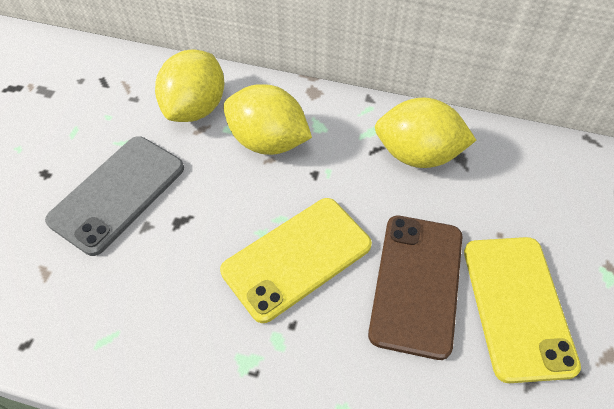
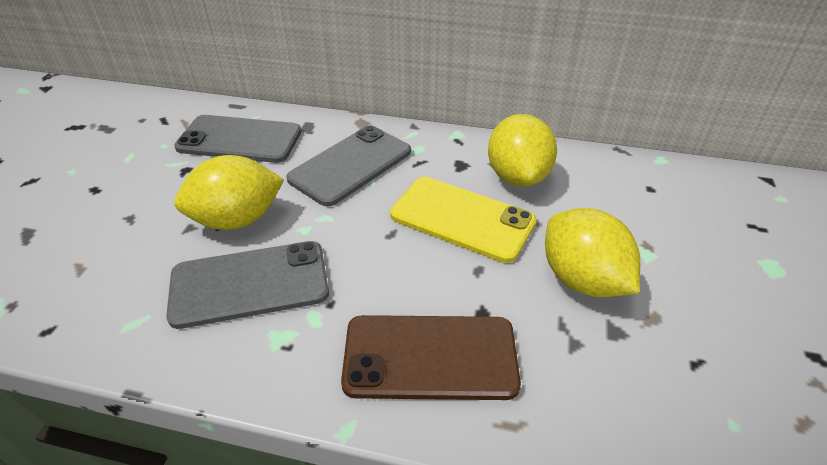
grey phone: [45,136,184,256] = 1 -> [166,241,329,329] [174,115,301,163] [286,125,411,207] = 3
yellow phone: [220,198,372,323] [464,237,581,383] = 2 -> [390,177,536,263] = 1

